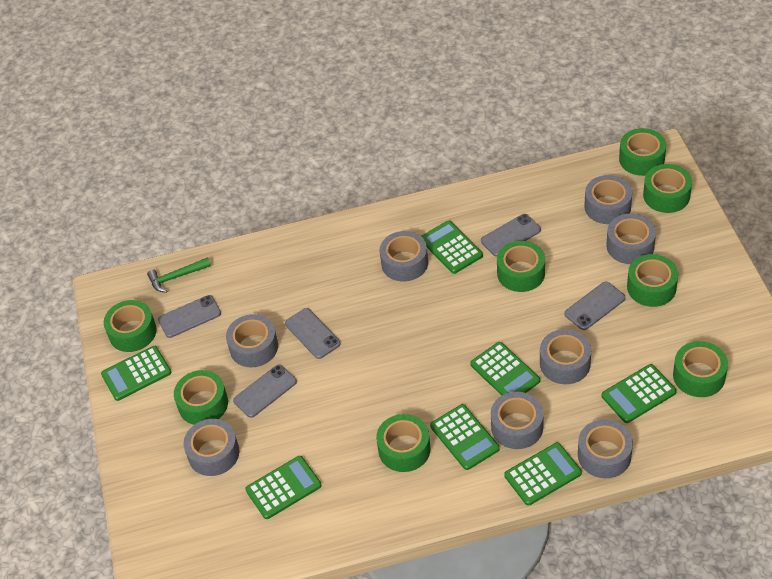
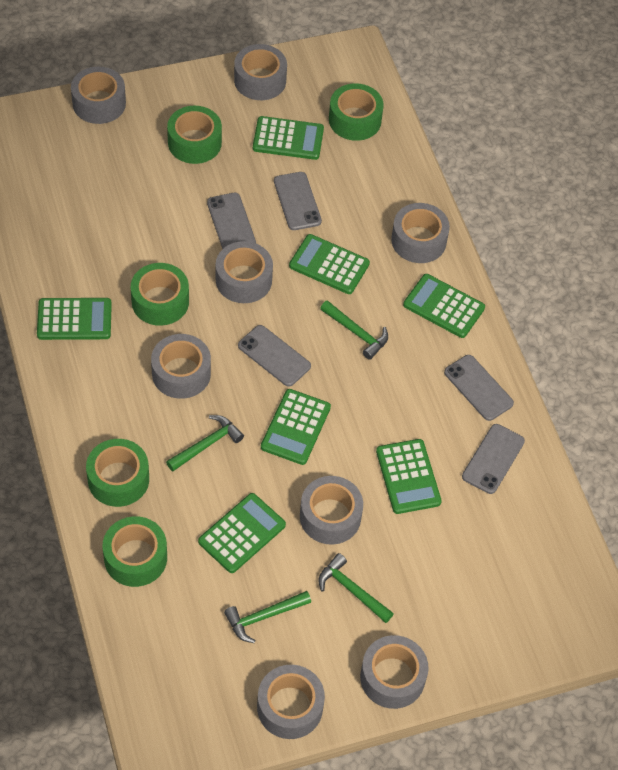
green hammer: [147,257,211,293] = 1 -> [166,415,244,471] [224,591,311,643] [318,553,394,623] [320,300,388,360] = 4
green tape: [104,300,157,352] [174,370,228,425] [376,414,431,472] [497,241,545,292] [619,128,666,176] [627,254,678,307] [643,164,692,213] [673,341,728,397] = 8 -> [86,439,149,507] [102,516,167,587] [131,263,189,326] [167,106,222,164] [329,83,384,141] = 5

